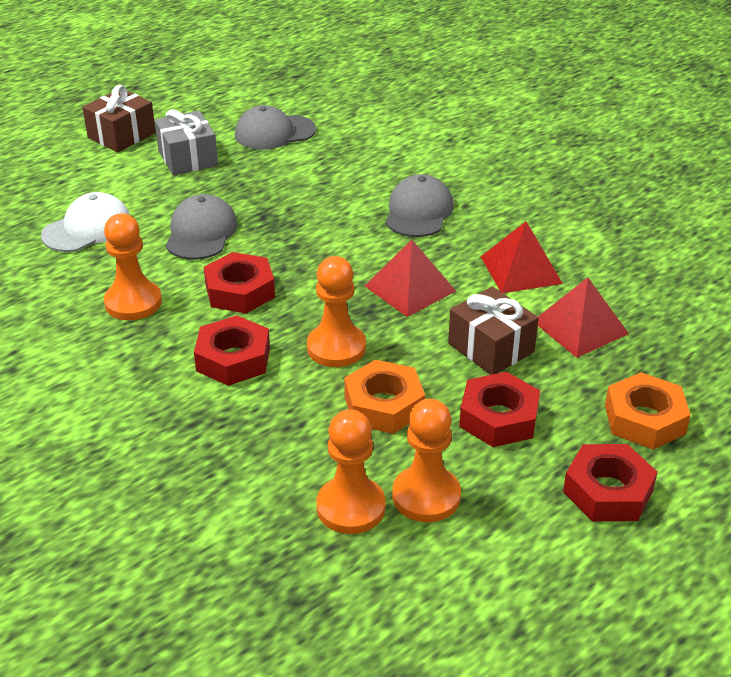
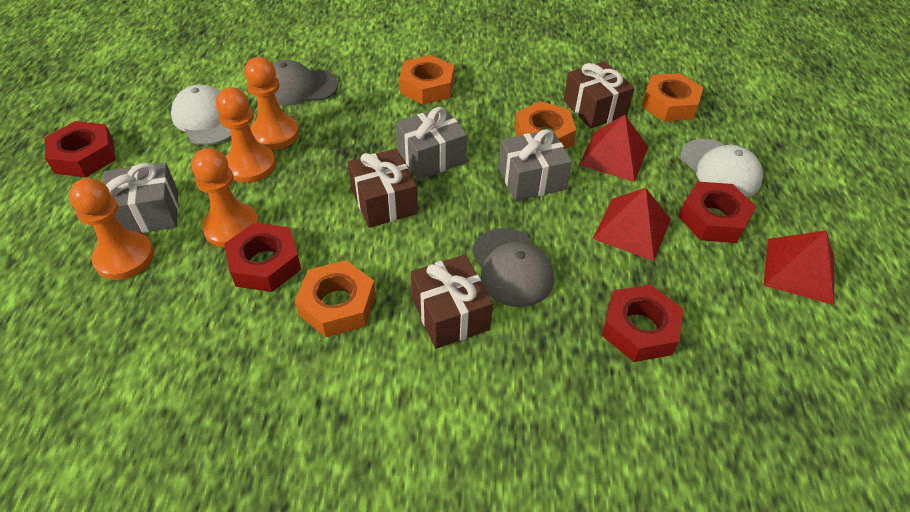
brown gift: [83,85,156,152] [448,287,539,375] = 2 -> [348,149,418,228] [411,254,493,349] [563,61,635,128] = 3
grey cap: [165,194,238,260] [235,105,316,150] [385,174,454,237] = 3 -> [272,60,338,106] [472,228,554,307] = 2
grey gift: [155,109,218,175] = 1 -> [103,163,178,233] [396,107,467,180] [498,129,572,201] = 3
orange nut: [344,360,425,434] [605,372,691,449] = 2 -> [295,260,376,337] [399,55,454,105] [515,101,576,149] [641,73,704,122] = 4
white cap: [41,192,130,252] = 1 -> [171,85,231,145] [680,139,763,197] = 2

